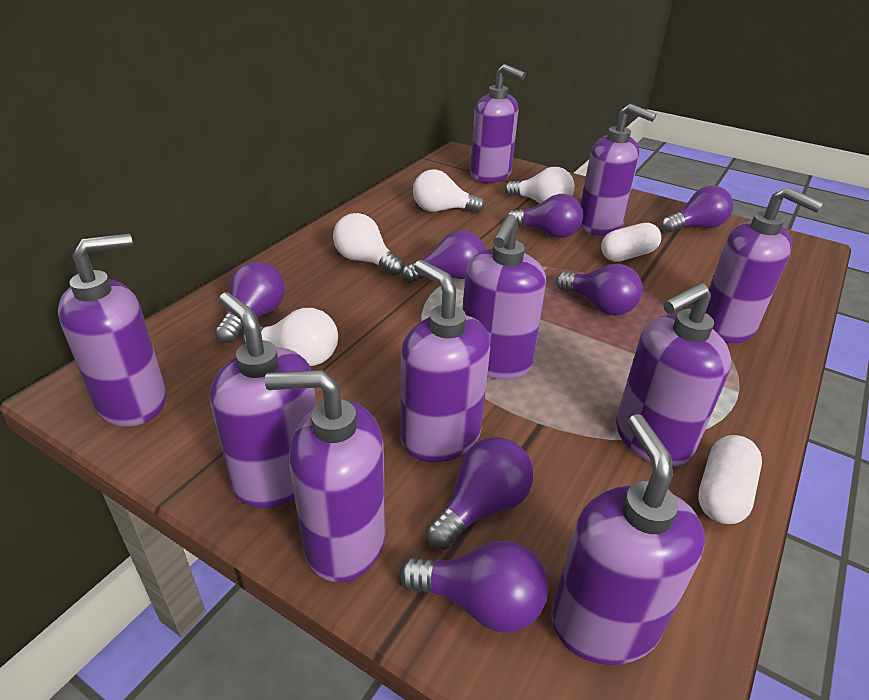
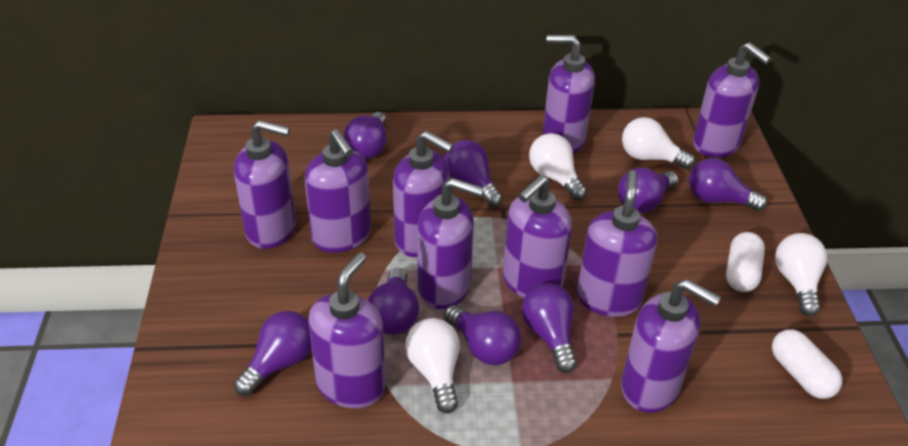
purple light bulb: [215,261,285,343] [399,540,548,633] [402,230,486,283] [426,437,534,550] [507,194,583,238] [556,264,643,316] [661,186,733,233] = 7 -> [234,311,312,396] [344,112,387,159] [368,268,419,335] [444,140,503,207] [444,305,521,365] [522,283,577,373] [618,168,678,213] [689,158,767,211] = 8

